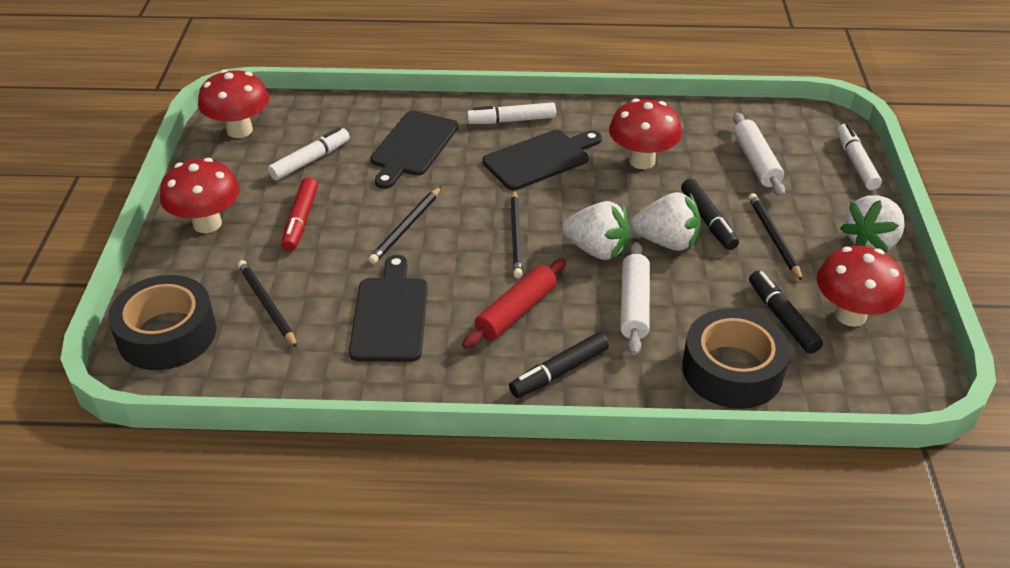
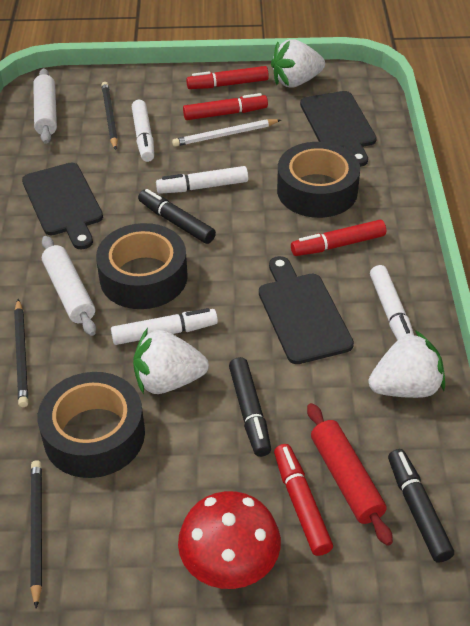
black pencil: [238,260,297,348] [368,186,441,264] [510,190,523,278] [748,193,803,281] = 4 -> [14,299,28,407] [30,460,42,609] [101,82,118,150] = 3
black tape: [108,275,216,370] [682,308,790,409] = 2 -> [38,372,145,478] [96,223,188,309] [277,142,360,218] = 3
red marker: [281,177,318,251] = 1 -> [183,93,268,120] [186,66,269,89] [274,444,333,556] [291,220,386,256] = 4
red mushroom: [160,158,239,233] [198,70,269,138] [609,98,682,169] [817,246,905,327] = 4 -> [178,491,281,589] = 1
white marker: [268,127,350,180] [467,102,556,124] [837,123,882,190] = 3 -> [111,308,218,345] [132,100,154,162] [156,166,248,194] [370,265,414,341] = 4
white pencil: none = 0 -> [172,119,281,147] = 1

